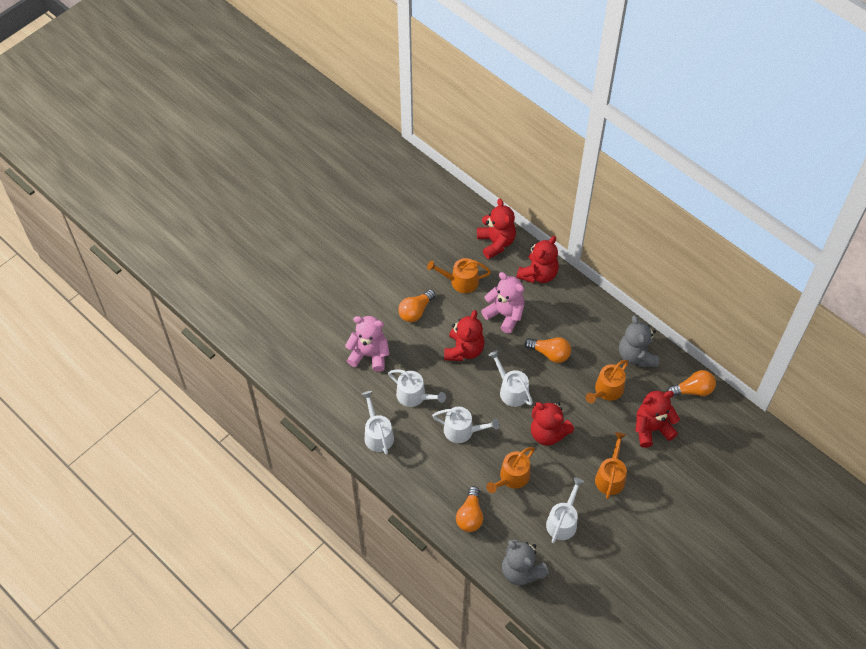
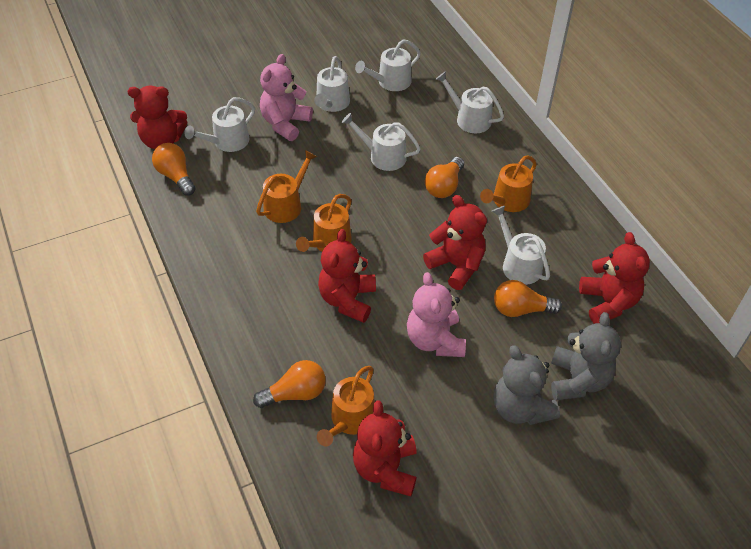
white watering can: [362,391,394,455] [388,370,446,407] [432,407,499,443] [488,350,533,407] [546,478,584,543] = 5 -> [184,97,255,152] [314,56,350,112] [341,113,421,171] [355,39,421,91] [435,71,504,133] [492,206,550,285] = 6

